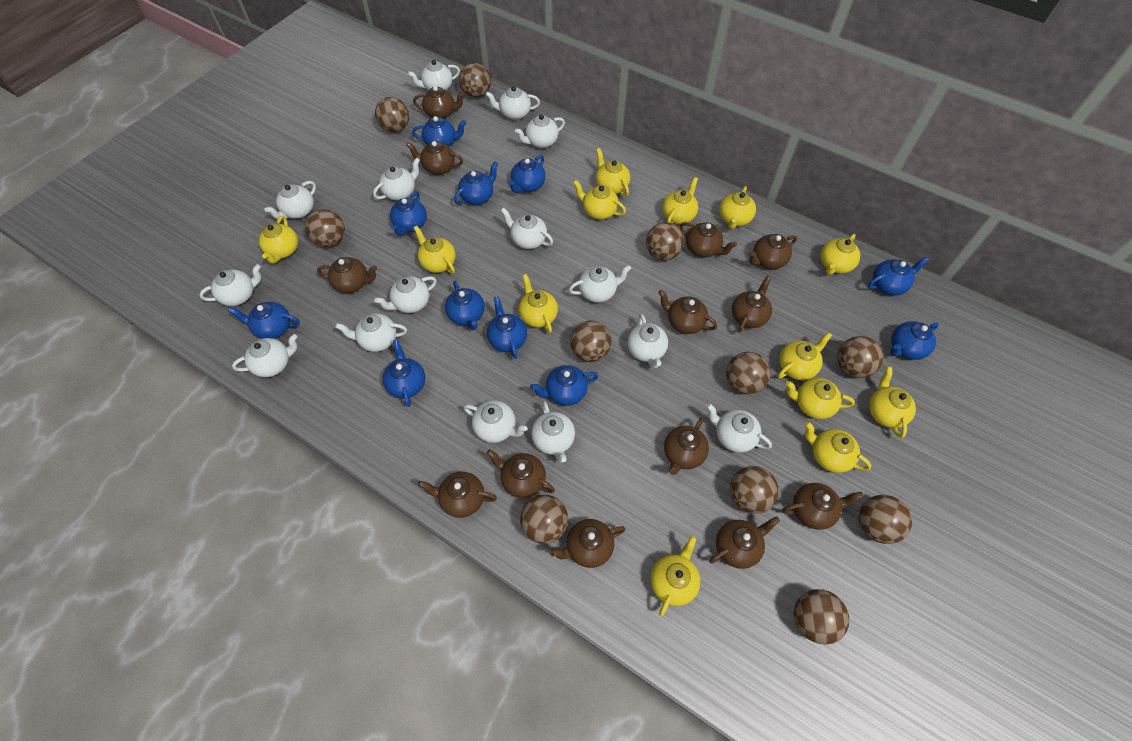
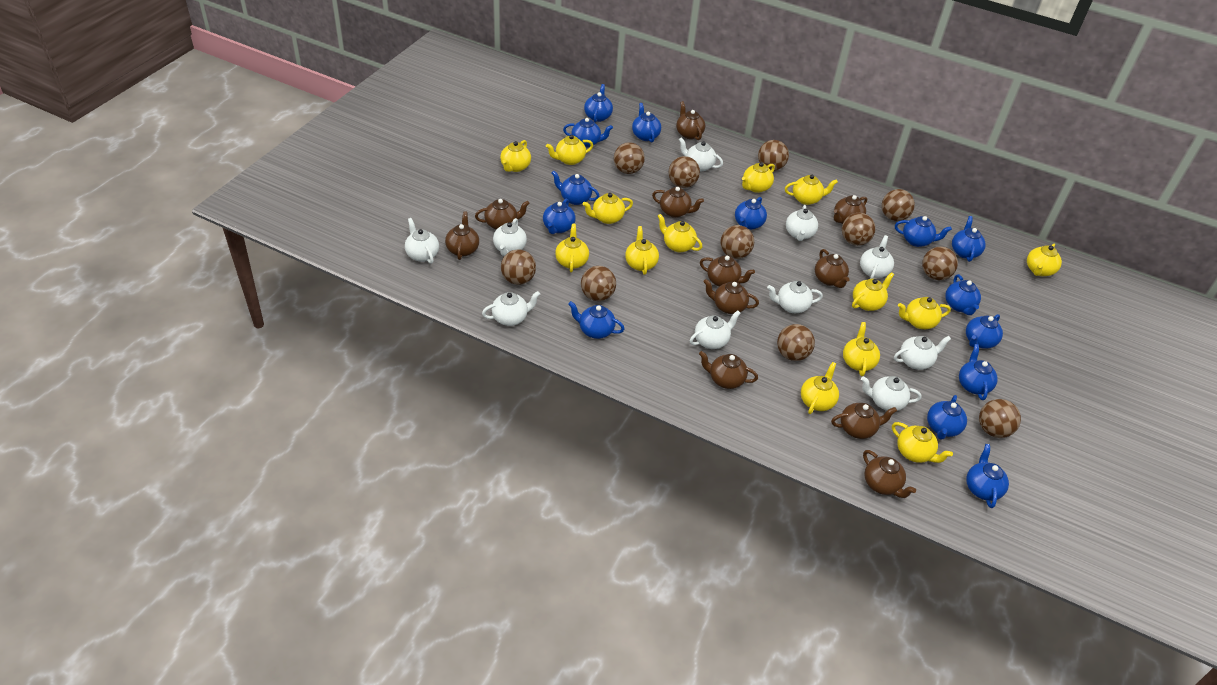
blue teapot: [228,302,300,339] [383,340,425,407] [390,191,427,236] [412,116,466,146] [445,281,485,330] [454,161,498,205] [487,296,527,359] [508,155,545,193] [530,365,598,406] [868,257,929,296] [890,321,939,360] = 11 -> [543,198,575,234] [552,171,599,205] [563,118,613,148] [568,301,624,339] [584,84,613,123] [632,103,661,142] [735,197,767,230] [895,216,952,247] [927,395,967,440] [945,274,981,315] [952,216,986,262] [959,344,998,400] [966,314,1003,349] [966,444,1009,508] = 14
brown teapot: [317,257,377,293] [406,141,463,175] [413,86,465,119] [418,472,497,518] [487,449,555,498] [550,519,625,568] [658,290,717,334] [664,418,709,475] [680,222,737,258] [709,516,780,569] [732,276,772,332] [749,234,797,269] [782,483,864,530] = 13 -> [445,211,479,260] [475,199,530,230] [652,187,704,218] [676,101,705,140] [699,351,758,389] [700,255,755,286] [703,279,759,314] [815,249,850,288] [831,403,897,439] [834,195,867,224] [863,450,916,498] = 11
white teapot: [199,264,261,306] [232,334,297,377] [265,181,316,219] [335,314,407,352] [373,158,420,200] [374,276,437,313] [408,60,460,90] [463,400,528,443] [485,86,540,120] [501,207,553,249] [515,114,565,148] [531,401,575,463] [569,265,631,303] [627,314,668,369] [706,403,772,453] = 15 -> [405,218,439,264] [482,291,540,326] [493,218,527,256] [679,138,723,171] [690,311,741,349] [767,281,823,313] [786,205,818,241] [860,235,894,279] [861,376,921,411] [894,336,951,370] = 10
yellow teapot: [259,216,298,263] [414,226,456,274] [519,274,558,333] [573,180,626,220] [596,148,630,196] [651,536,700,617] [662,177,698,224] [719,186,756,229] [778,332,832,380] [786,378,855,419] [805,422,871,473] [820,234,860,275] [869,367,916,438] = 13 -> [500,140,531,172] [546,135,593,165] [555,224,589,272] [583,193,633,224] [625,226,659,275] [658,214,702,253] [742,162,775,193] [785,175,838,205] [801,362,839,414] [843,322,880,376] [852,272,894,311] [892,422,953,463] [898,297,951,329] [1027,244,1062,276] = 14

